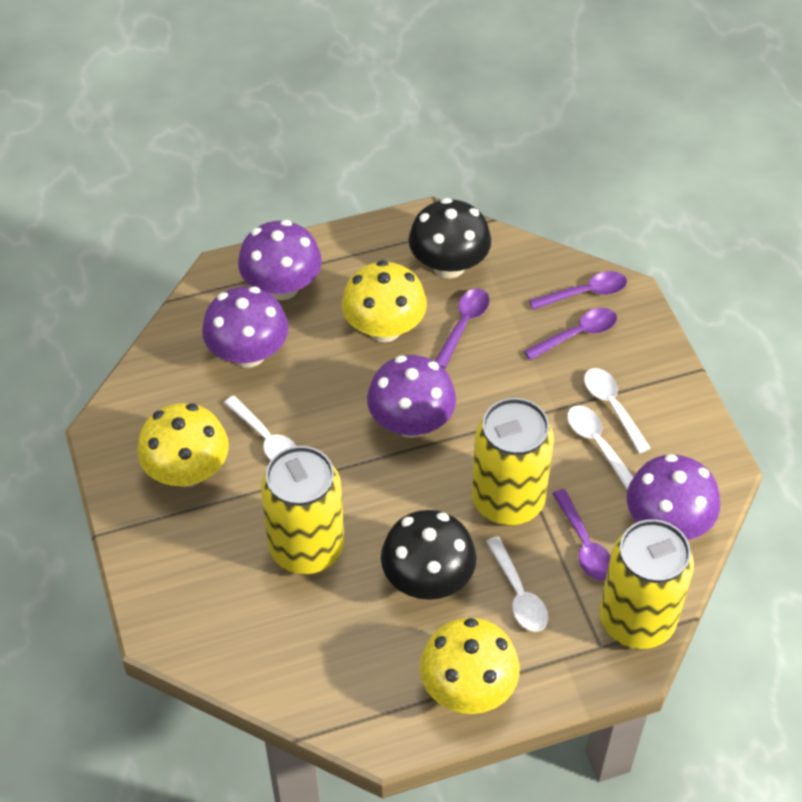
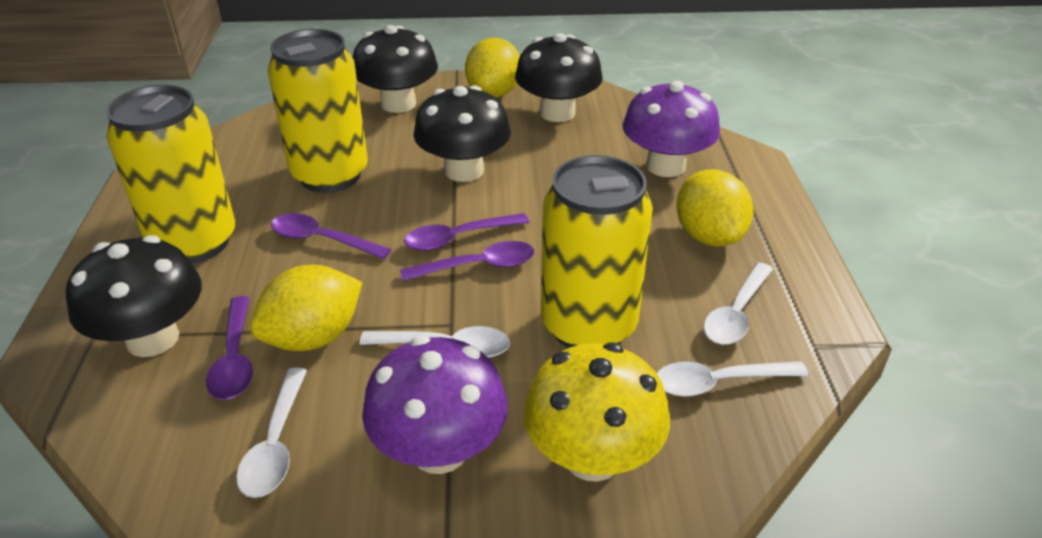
black mushroom: [381,510,476,600] [409,198,491,278] = 2 -> [66,235,202,357] [352,25,438,113] [414,85,511,182] [515,33,602,122] = 4
purple mushroom: [202,286,289,368] [238,220,322,300] [367,355,456,438] [627,454,720,540] = 4 -> [362,336,508,474] [623,80,720,177] = 2
yellow lemon: none = 0 -> [250,265,362,351] [465,38,520,98] [676,169,753,246] = 3
yellow mushroom: [137,403,229,487] [342,260,427,342] [420,617,520,714] = 3 -> [523,342,670,482] = 1

